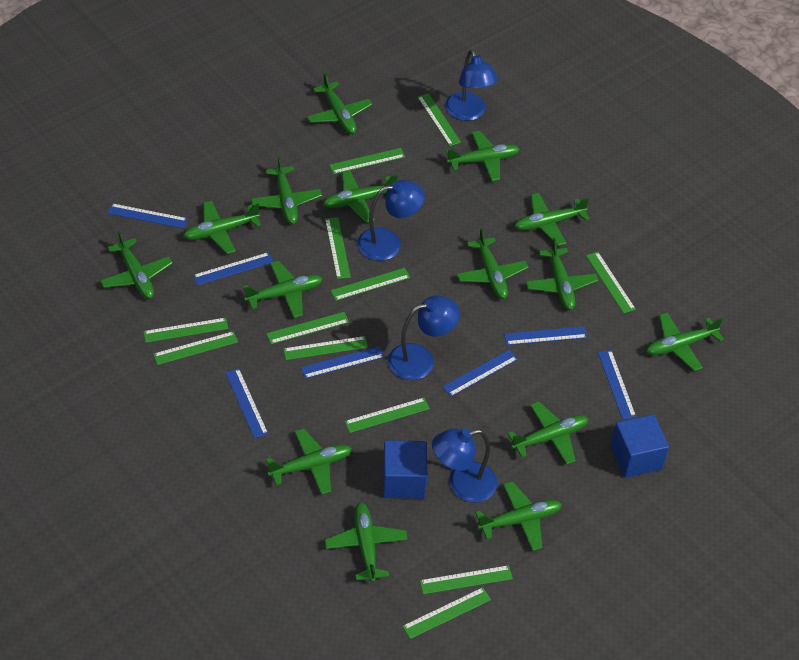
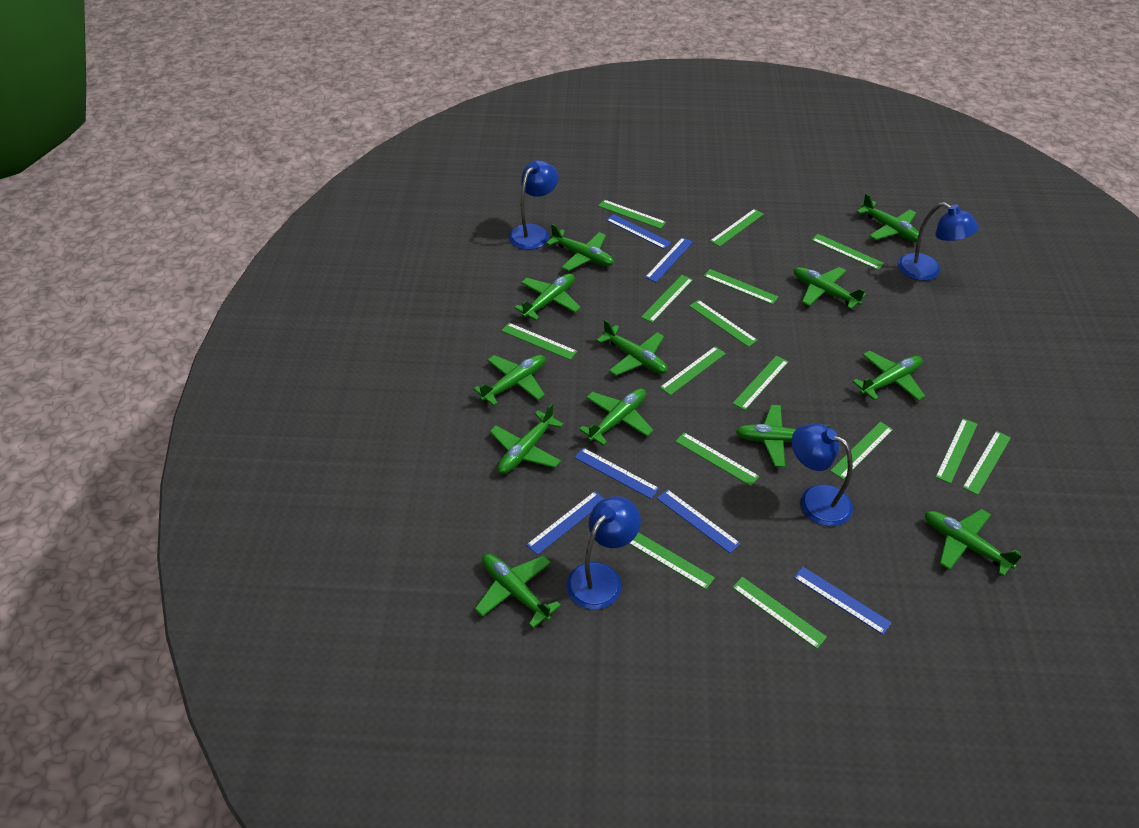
blue cube: [383,440,427,499] [610,414,669,478] = 2 -> none = 0
blue ruler: [108,203,187,229] [193,252,273,285] [225,368,268,438] [301,346,385,379] [442,350,518,397] [504,326,587,345] [598,350,636,419] = 7 -> [526,491,604,555] [574,448,659,499] [606,214,672,249] [645,237,693,282] [657,489,741,553] [794,566,892,635] = 6
green plane: [100,230,172,299] [184,200,261,254] [243,261,323,318] [251,156,322,224] [266,428,352,495] [307,73,372,134] [323,171,398,223] [325,502,408,583] [446,131,520,181] [457,228,528,299] [475,481,562,551] [508,401,589,464] [514,193,590,246] [526,237,598,310] [646,313,724,371] = 15 -> [474,355,545,406] [475,554,561,628] [490,403,564,474] [514,273,581,320] [546,224,614,271] [579,388,654,446] [596,320,668,376] [735,405,830,467] [794,267,866,309] [852,351,925,401] [856,193,922,242] [925,509,1023,576] = 12
green ruler: [143,318,228,343] [153,331,238,365] [266,312,349,344] [283,336,368,360] [325,217,351,279] [329,148,405,174] [330,268,410,301] [344,398,430,433] [402,587,491,639] [417,93,461,146] [420,565,513,594] [586,252,636,313] = 12 -> [501,323,577,360] [598,200,666,229] [629,532,715,590] [641,275,693,323] [660,346,726,395] [675,432,759,486] [689,300,758,347] [704,269,778,305] [710,209,764,247] [732,355,788,410] [732,577,827,649] [812,234,884,270] [830,422,893,479] [936,418,978,484] [962,431,1011,495] = 15

